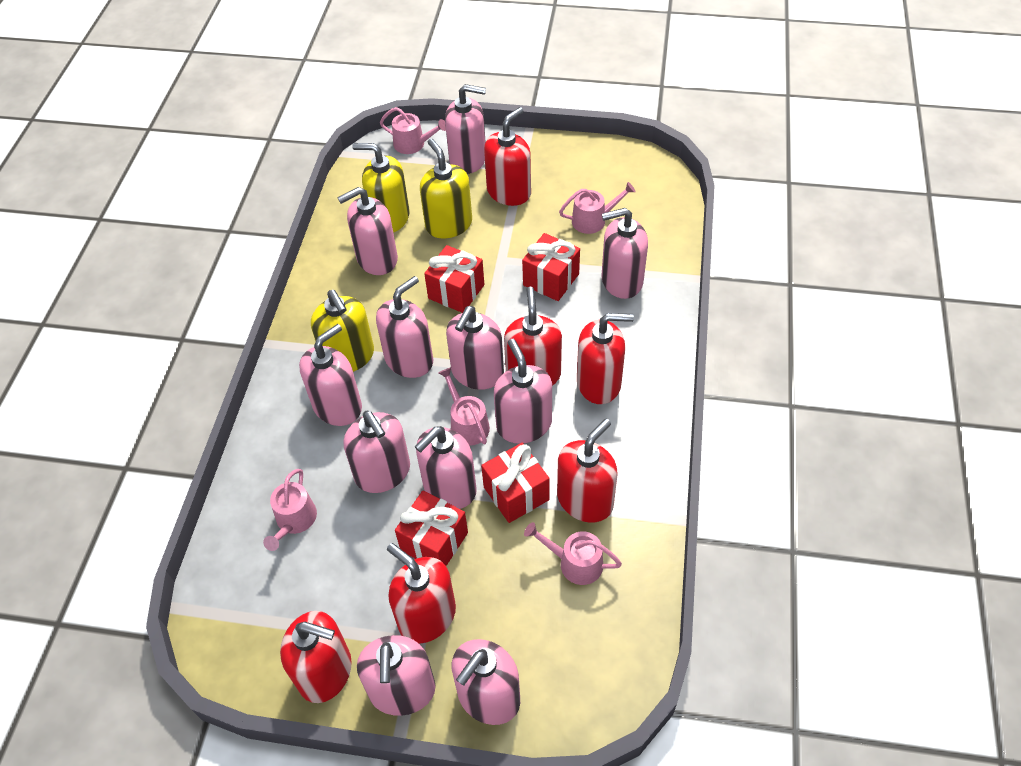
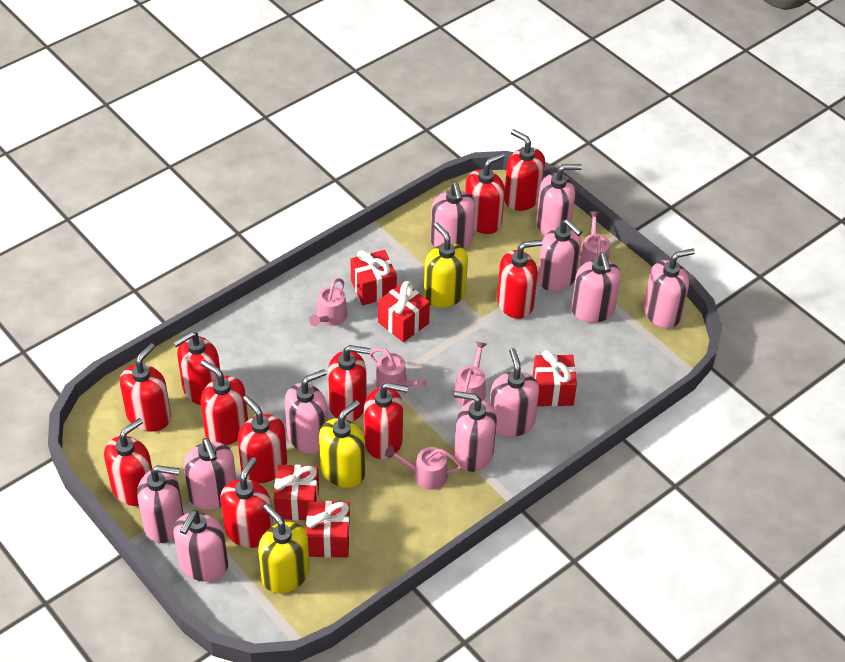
red gift: [395,491,468,566] [424,245,484,313] [481,442,550,523] [522,233,580,301] = 4 -> [274,465,319,521] [306,501,350,558] [350,250,397,305] [378,281,430,342] [533,350,577,406] = 5
red soap dispenser: [280,611,352,703] [387,543,456,643] [484,107,531,206] [504,287,562,386] [557,419,618,523] [577,313,634,404] = 6 -> [104,418,152,506] [120,343,171,432] [173,331,220,405] [200,360,248,445] [220,457,273,548] [238,395,287,483] [328,345,371,421] [364,382,408,459] [465,153,505,234] [497,240,543,319] [504,129,545,211] = 11

